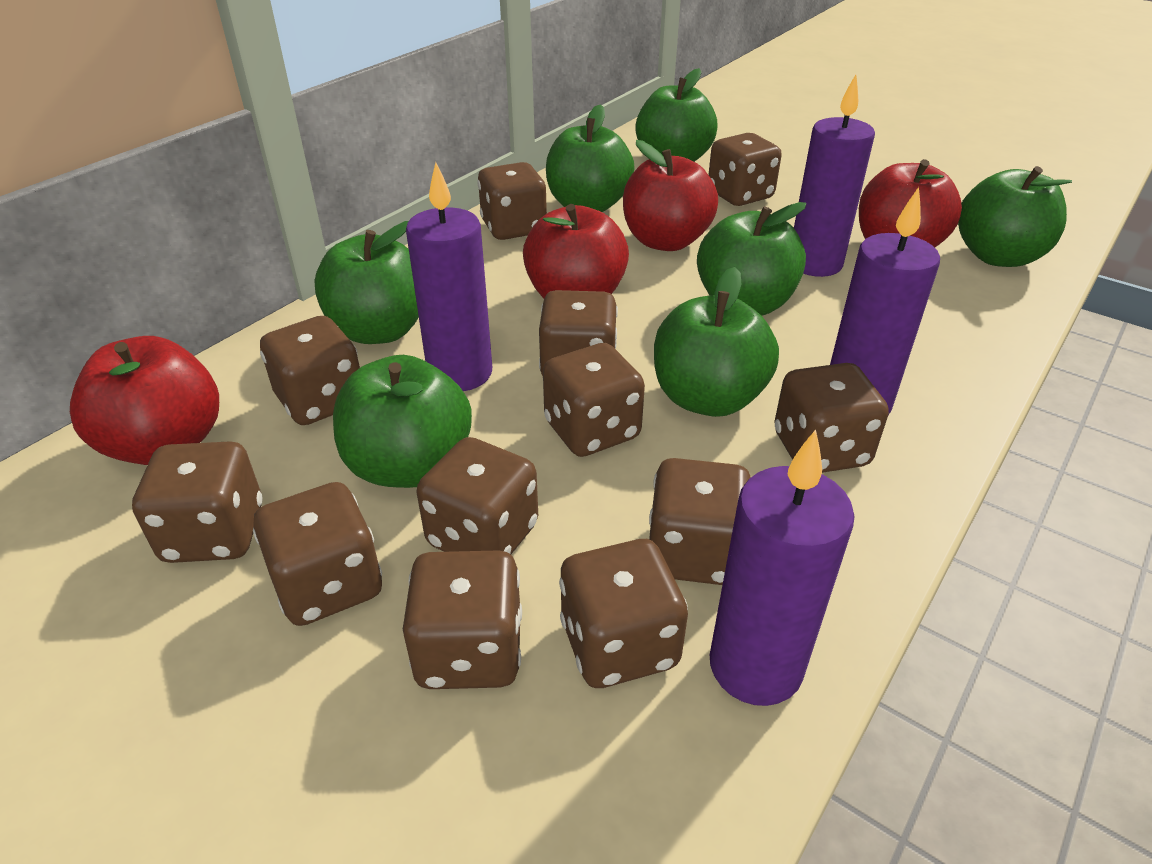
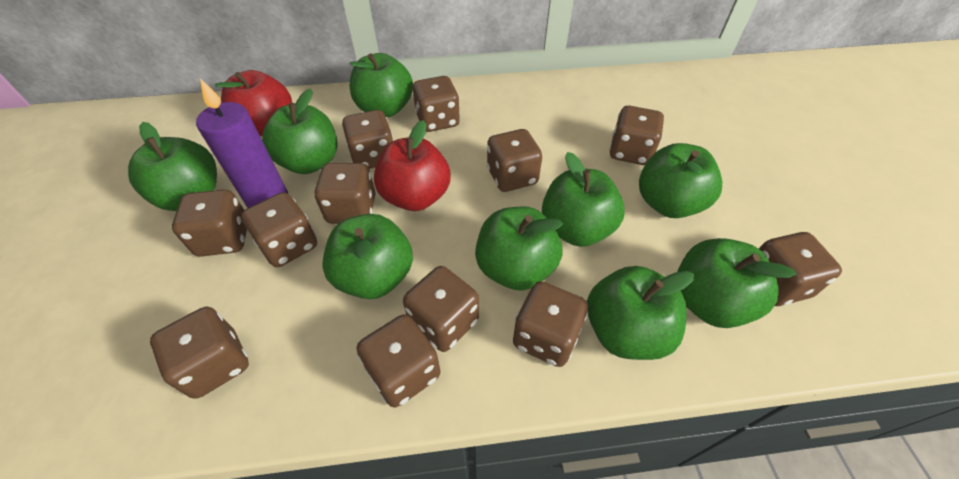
green apple: [314,221,419,344] [333,355,472,488] [546,104,635,212] [636,68,717,161] [654,267,779,417] [697,202,806,316] [958,166,1072,267] = 7 -> [128,122,217,211] [262,89,337,174] [322,214,413,299] [350,53,413,117] [475,206,563,291] [542,152,625,247] [587,266,694,360] [639,143,722,218] [677,238,797,328] = 9
purple candle: [406,163,492,391] [710,429,855,706] [794,75,875,277] [830,187,940,414] = 4 -> [196,79,288,208] = 1
red apple: [70,336,219,465] [523,204,629,298] [623,140,718,251] [859,159,962,247] = 4 -> [215,70,292,136] [374,120,451,211] = 2

